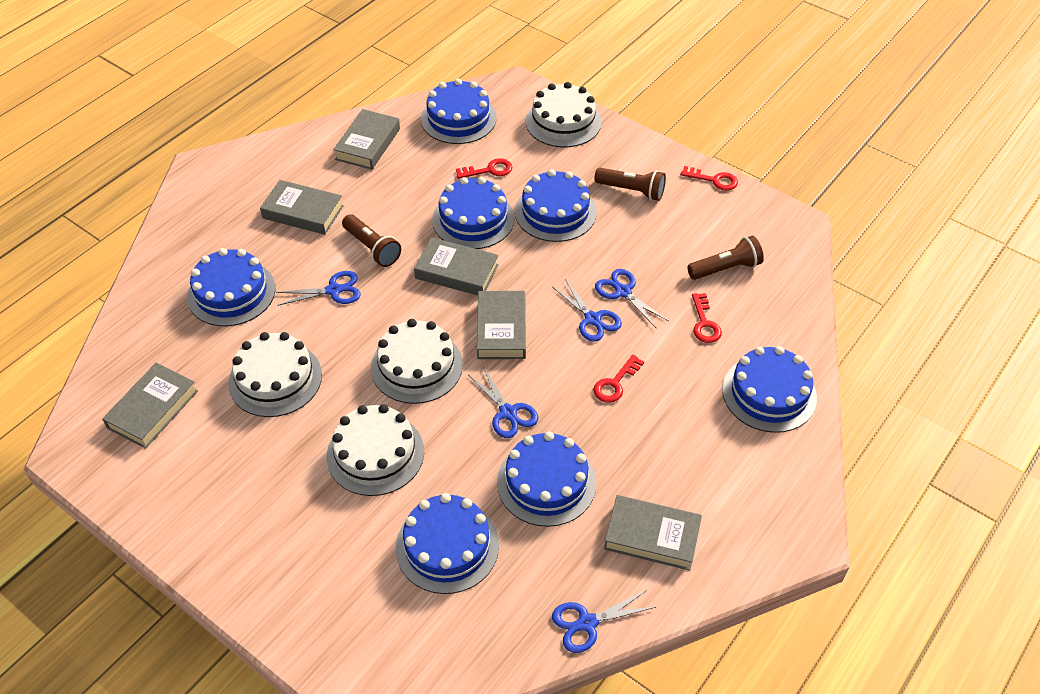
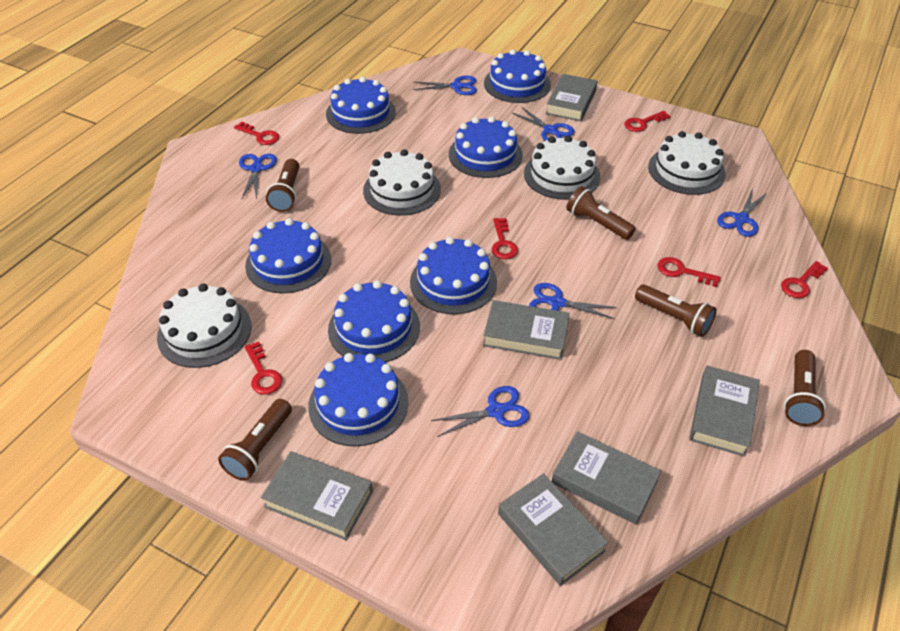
blue scissors: [276,271,361,306] [469,367,538,438] [552,279,622,342] [552,590,656,653] [595,269,669,329] = 5 -> [239,154,277,199] [413,76,477,95] [431,386,530,437] [513,107,575,141] [529,283,617,319] [717,189,768,237] = 6
brown flashlight: [342,214,401,267] [594,168,666,201] [687,236,764,280] = 3 -> [218,399,292,481] [266,159,299,212] [566,186,636,240] [635,284,717,337] [784,350,826,426] = 5
red key: [456,158,512,179] [593,355,644,403] [680,166,738,191] [692,293,722,343] = 4 -> [234,122,279,145] [244,341,282,395] [492,218,518,259] [624,111,671,132] [658,257,721,287] [781,261,828,298] = 6

